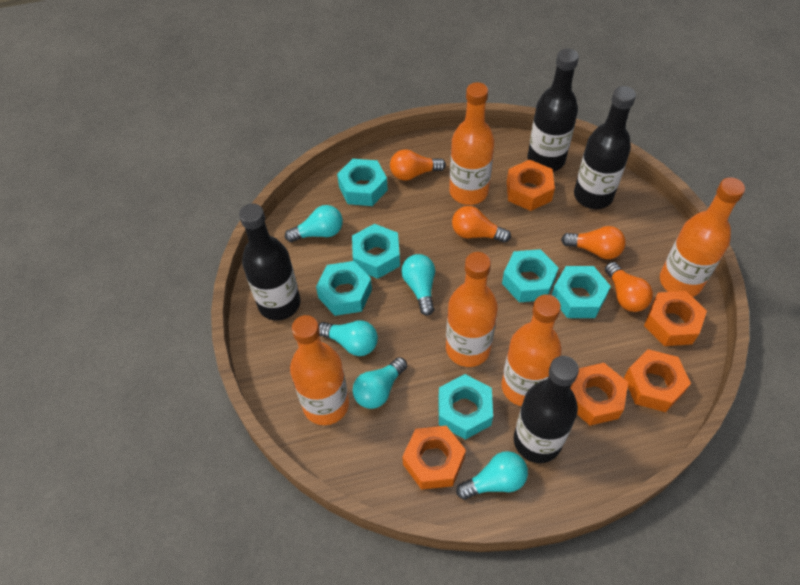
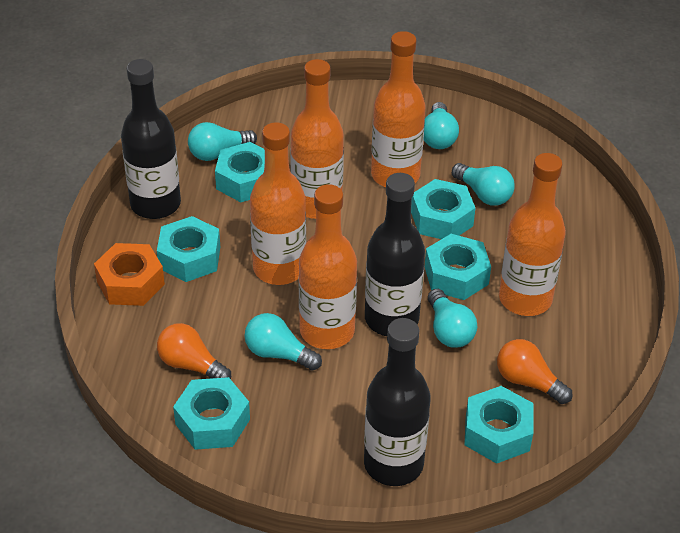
black bottle: [239,203,301,321] [514,356,579,463] [527,49,579,171] [574,86,636,209] = 4 -> [121,59,181,219] [364,318,431,486] [365,173,425,336] = 3
orange light bulb: [390,150,446,181] [452,206,511,243] [561,226,626,259] [605,262,653,312] = 4 -> [157,323,231,379] [497,339,573,404] = 2
orange nut: [402,426,466,490] [507,160,555,211] [571,363,628,426] [624,349,691,412] [644,291,707,346] = 5 -> [94,243,165,306] = 1

